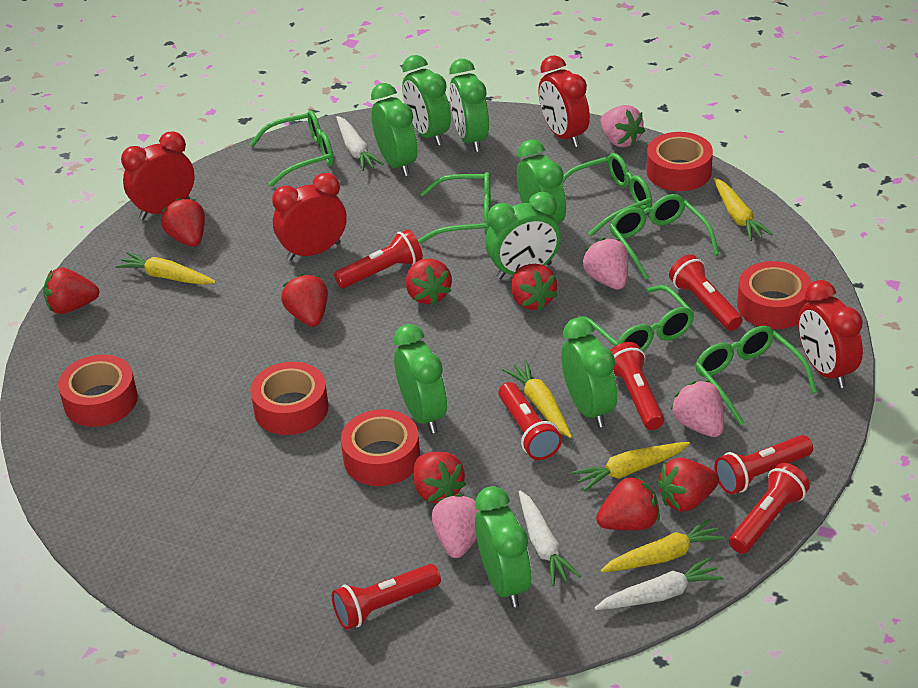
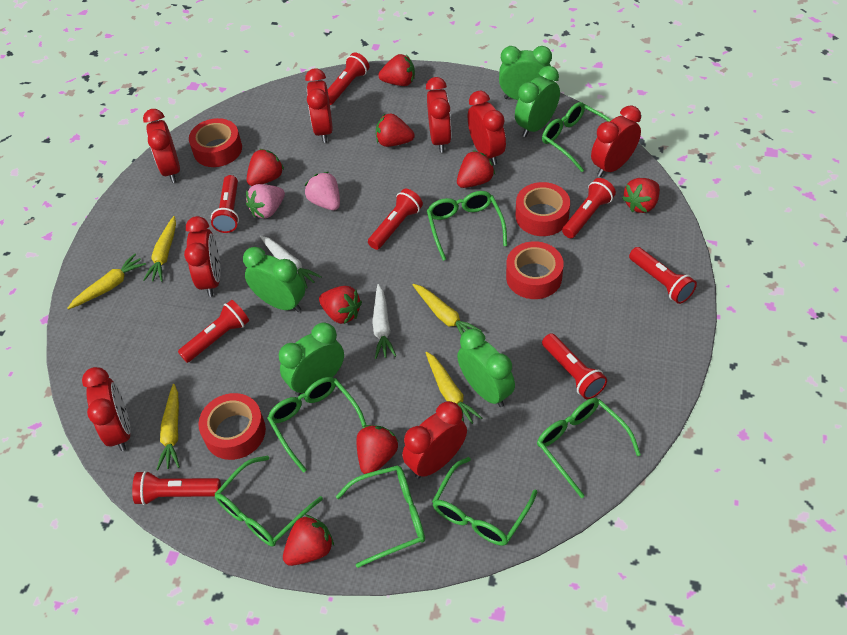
green clock: [371,83,417,176] [394,324,447,433] [402,55,451,146] [450,59,489,152] [475,486,531,607] [485,192,561,279] [517,139,566,224] [561,318,617,428] = 8 -> [243,247,305,312] [279,323,344,396] [457,329,515,407] [499,46,552,100] [515,66,560,137] = 5
green glasses: [250,110,334,187] [418,172,491,244] [562,153,652,236] [578,285,694,351] [610,194,719,280] [695,326,817,425] = 6 -> [215,456,323,547] [267,377,366,473] [336,465,425,568] [427,191,507,261] [432,457,537,546] [537,398,641,498] [542,102,611,172] = 7
pink strawberry: [432,494,479,558] [582,238,628,289] [600,105,645,147] [671,381,724,437] = 4 -> [246,184,285,218] [305,172,340,210] = 2
red clock: [121,131,195,220] [272,173,347,261] [538,55,590,147] [798,280,863,388] = 4 -> [82,367,131,451] [143,109,180,183] [184,216,220,297] [305,68,333,143] [402,401,467,478] [426,77,451,153] [468,91,506,165] [591,105,641,177] = 8
red flashlight: [332,564,441,630] [334,229,423,288] [499,382,562,460] [610,342,664,430] [669,254,743,331] [714,435,813,494] [729,463,810,554] = 7 -> [132,471,221,505] [178,300,249,363] [211,175,239,233] [328,52,369,105] [368,189,423,250] [542,333,607,399] [562,178,616,238] [629,247,697,304] = 8
red tape: [58,355,138,427] [250,362,329,435] [341,409,420,486] [647,132,713,191] [737,261,811,329] = 5 -> [189,118,242,167] [198,393,266,460] [506,241,564,299] [515,182,570,236] = 4
white carrot: [336,116,384,171] [519,491,581,586] [594,557,724,610] = 3 -> [260,236,322,288] [372,284,396,359] = 2

